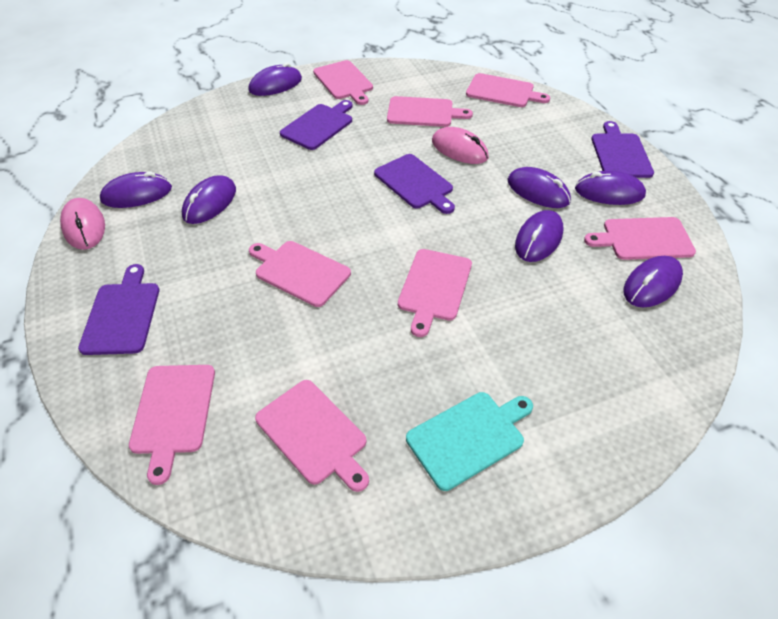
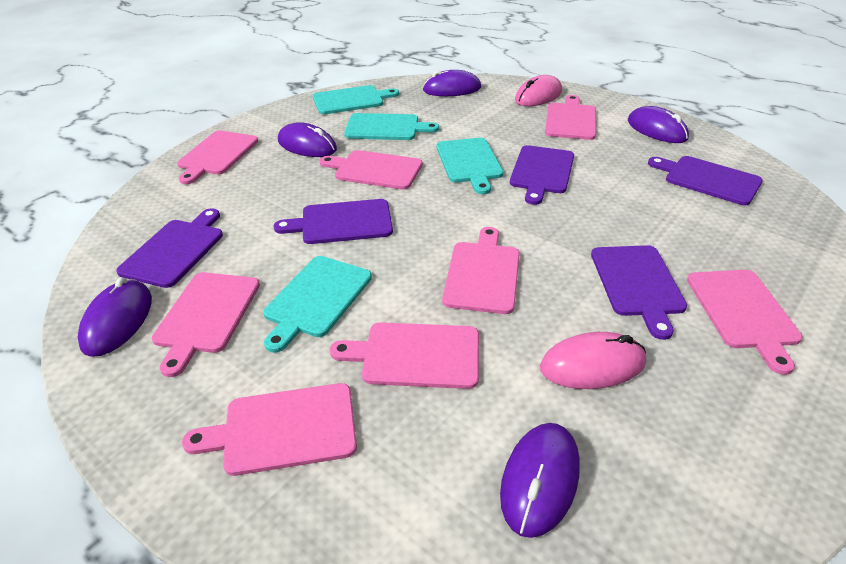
purple cutting board: [78,264,159,355] [280,100,353,150] [374,154,455,214] [591,121,654,178] = 4 -> [116,208,223,288] [274,199,393,244] [510,145,574,205] [591,245,687,340] [648,156,763,205] = 5
purple mouse: [100,172,172,208] [182,175,236,224] [249,63,302,96] [508,167,571,208] [515,210,563,262] [575,171,646,205] [623,256,683,307] = 7 -> [78,277,152,357] [278,122,337,157] [422,70,481,96] [500,423,580,538] [628,106,689,143] = 5
turquoise cutting board: [406,392,533,491] = 1 -> [263,256,372,353] [313,85,399,114] [344,113,439,140] [436,138,504,194] = 4

